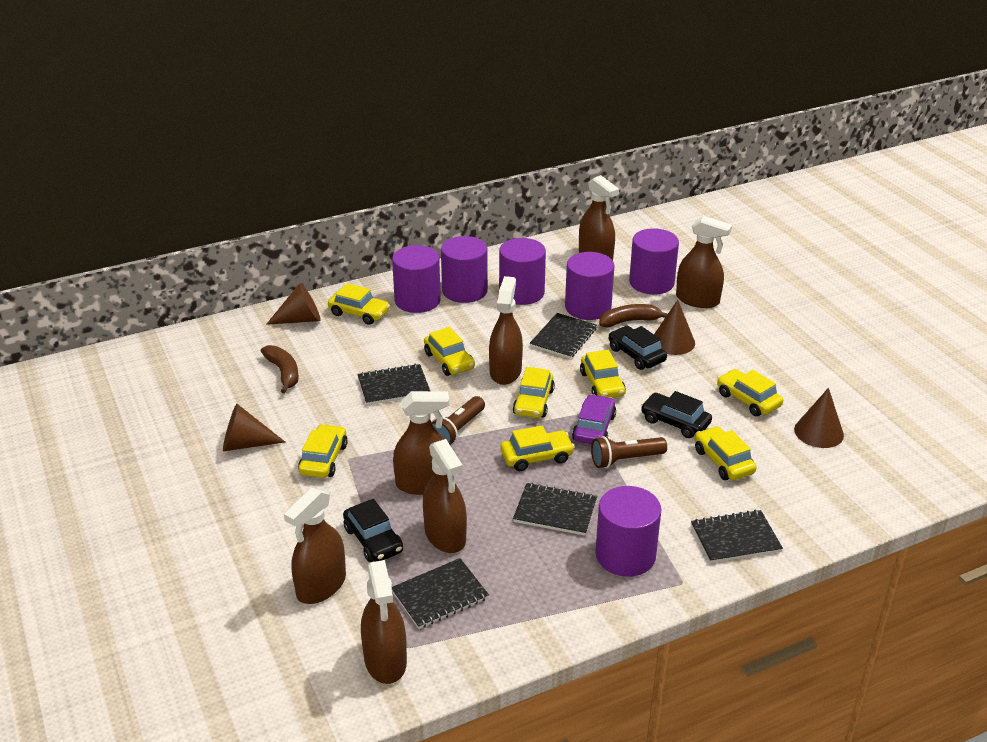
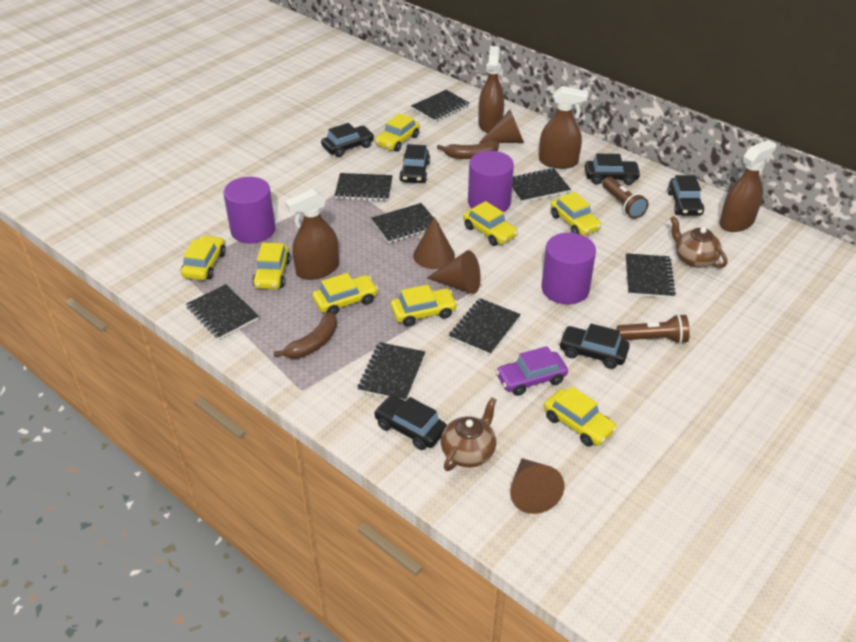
black car: [343,499,403,562] [609,326,667,370] [641,391,712,438] = 3 -> [321,123,374,157] [374,395,447,450] [399,144,430,183] [559,324,630,369] [585,154,641,185] [668,175,704,216] = 6
black notebook: [357,364,430,405] [392,558,489,629] [513,483,597,536] [530,313,597,359] [691,510,783,563] = 5 -> [186,284,259,340] [334,173,393,201] [358,342,425,401] [371,203,440,243] [411,90,469,122] [449,298,521,355] [512,168,571,203] [626,253,676,298] = 8
brown spray bottle: [284,488,346,604] [361,560,407,684] [393,391,449,495] [423,439,467,553] [489,276,523,385] [579,175,619,261] [676,216,732,308] = 7 -> [285,189,339,280] [478,46,504,133] [539,86,589,169] [720,140,776,232] = 4
brown teapot: none = 0 -> [441,397,497,471] [670,216,727,268] = 2
purple cylinder: [392,245,441,313] [441,236,488,303] [499,238,546,305] [565,252,614,320] [595,486,662,577] [629,228,679,294] = 6 -> [223,177,276,243] [468,151,514,212] [541,233,596,305] = 3

